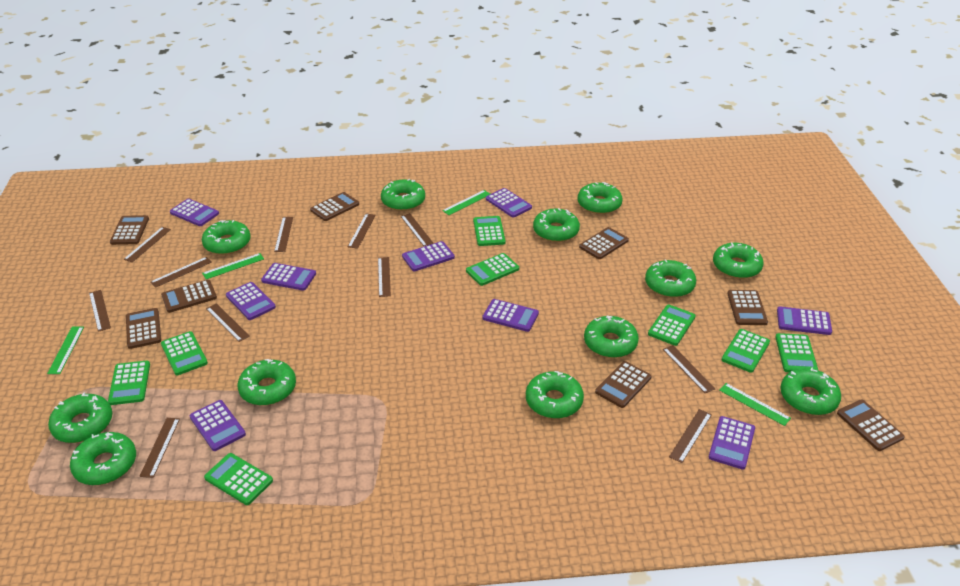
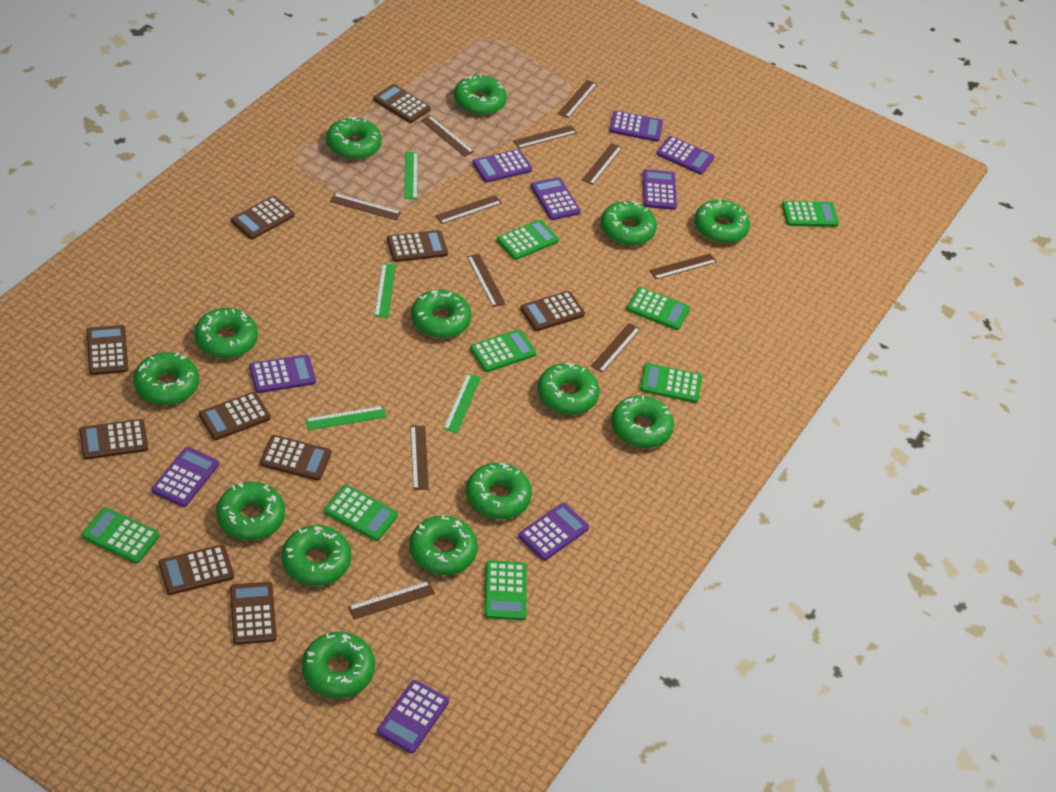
brown calculator: [110,215,149,245] [126,308,161,349] [161,280,217,313] [310,192,359,221] [579,227,629,259] [595,361,652,408] [727,290,768,325] [837,399,905,451] = 8 -> [79,419,148,460] [87,325,128,375] [159,545,234,595] [199,392,271,440] [230,582,277,645] [231,196,294,239] [260,435,331,481] [373,84,431,123] [387,230,448,262] [520,291,585,331] = 10
green donut: [48,392,112,443] [70,432,136,485] [202,220,251,255] [237,359,296,406] [381,179,425,211] [526,371,584,419] [533,208,580,242] [578,182,623,214] [584,316,639,358] [645,259,696,298] [713,243,764,279] [780,367,841,415] = 12 -> [133,352,199,405] [194,308,258,358] [216,482,285,541] [282,525,351,586] [302,632,375,698] [326,117,382,160] [409,515,478,575] [411,290,471,338] [454,74,507,115] [466,463,532,519] [537,363,599,415] [601,201,657,246] [611,395,674,448] [694,200,750,243] = 14

